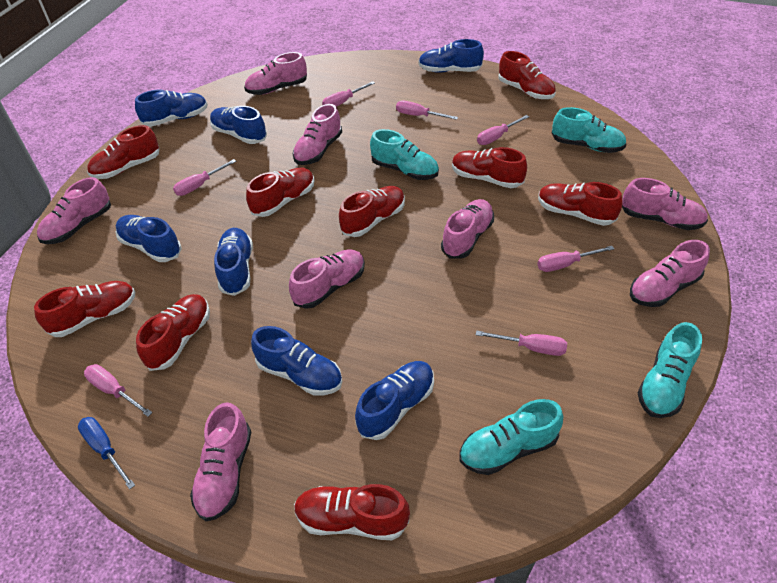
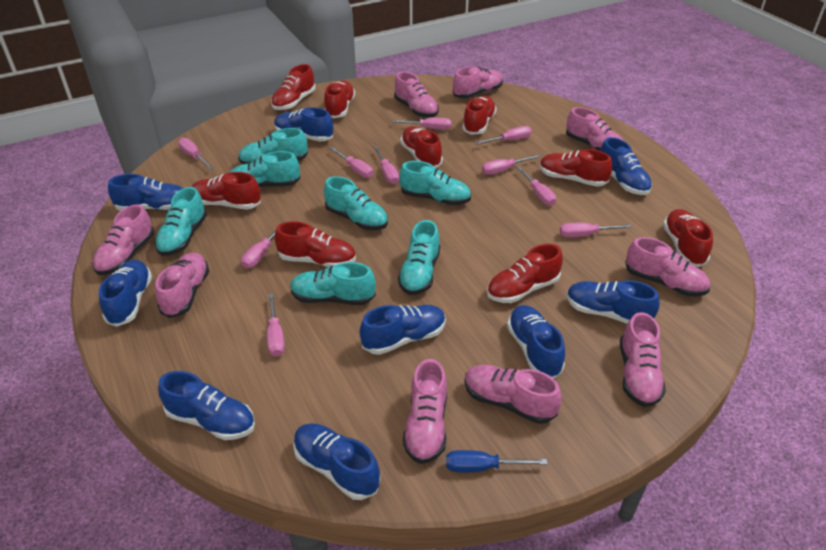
blue shoe: [116,215,182,262] [135,89,208,126] [210,106,267,144] [214,228,253,296] [251,326,342,396] [355,361,434,440] [419,39,484,73] = 7 -> [99,260,152,327] [108,174,183,211] [158,371,255,440] [274,107,333,141] [293,423,381,500] [360,305,446,355] [507,305,565,379] [567,280,660,324] [600,137,652,195] = 9
pink screwdriver: [84,364,153,417] [173,159,236,196] [322,81,375,107] [396,101,458,120] [476,331,567,356] [477,115,529,145] [537,246,614,272] = 7 -> [178,138,214,169] [241,221,286,268] [267,293,285,357] [329,147,373,178] [374,146,399,184] [392,118,451,130] [475,126,532,145] [482,154,541,175] [517,166,556,206] [560,223,632,237] = 10
pink shoe: [37,177,111,244] [190,402,251,521] [244,52,307,95] [289,249,365,309] [293,104,342,165] [441,199,494,258] [622,178,708,230] [630,240,710,307] = 8 -> [92,204,154,275] [156,252,209,318] [394,72,439,118] [403,359,447,464] [453,67,503,98] [464,365,562,424] [566,107,624,151] [620,312,666,407] [625,237,710,297] = 9
turquoise shoe: [370,129,439,180] [459,399,563,475] [552,107,626,153] [637,322,702,418] = 4 -> [155,187,207,256] [229,151,300,188] [238,128,308,164] [290,262,376,305] [324,176,388,230] [398,220,440,295] [400,161,471,205] = 7

